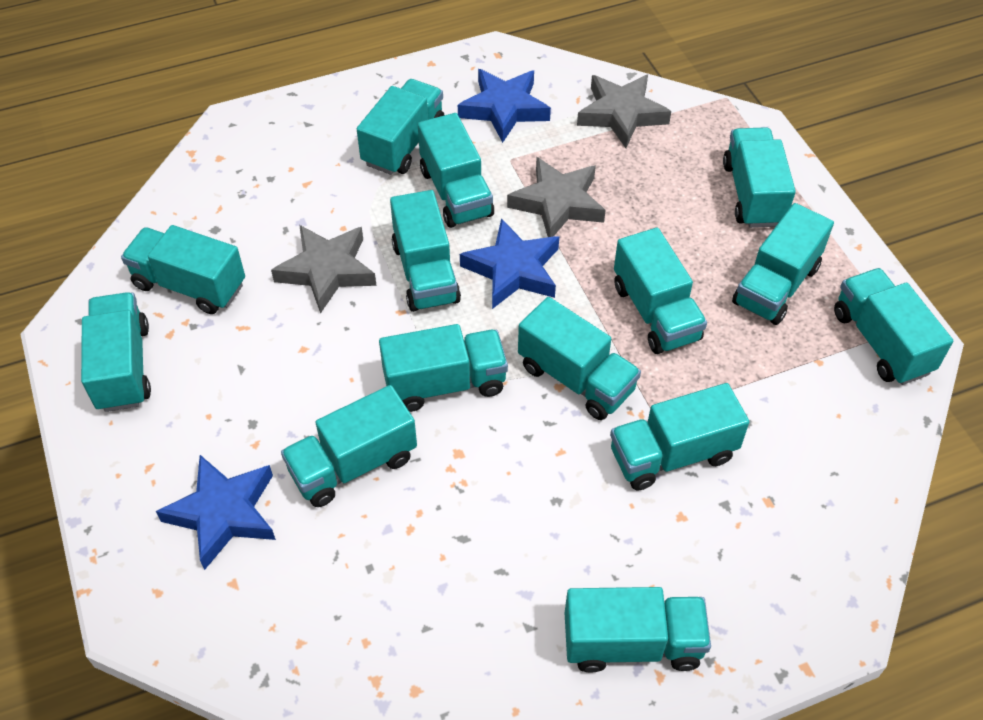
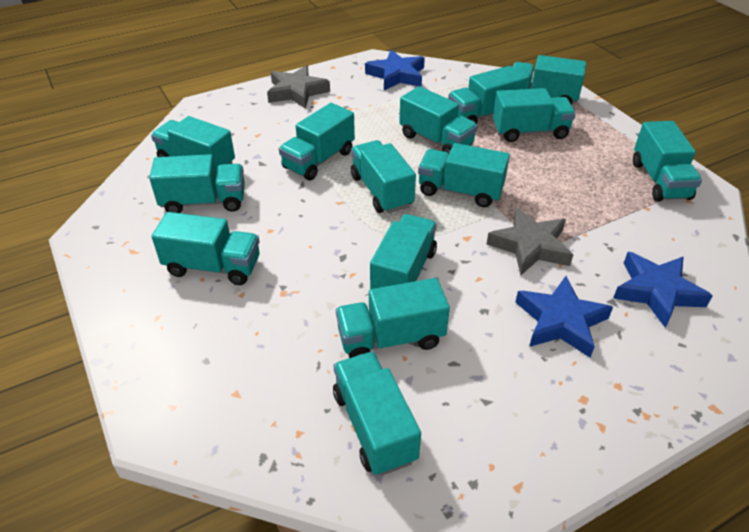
grey star: [271,225,377,314] [507,157,606,237] [577,75,671,148] = 3 -> [267,65,330,109] [486,207,573,275] = 2

